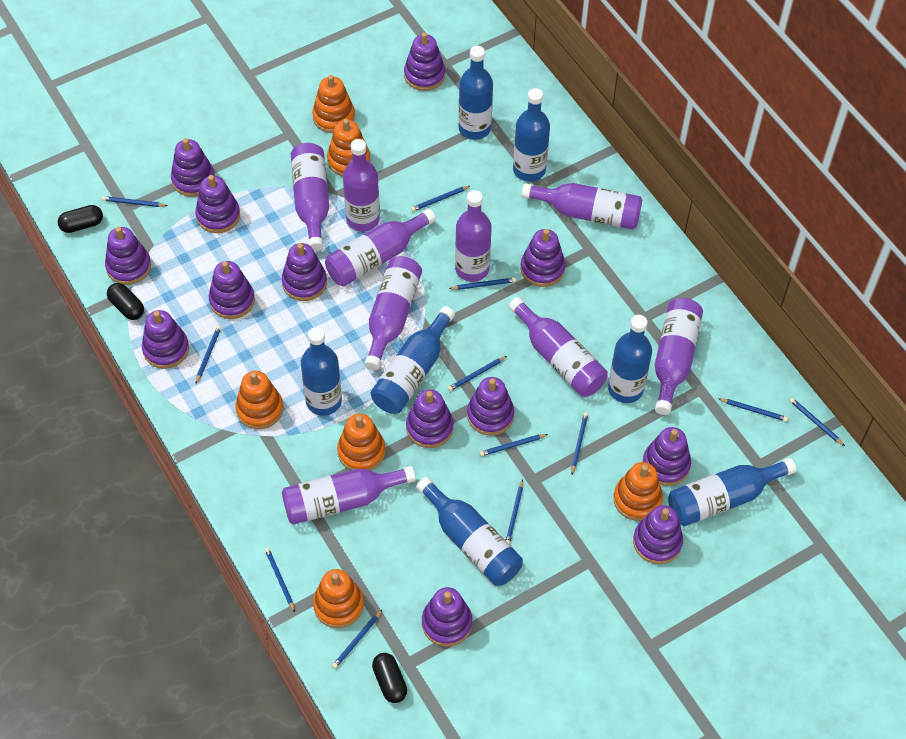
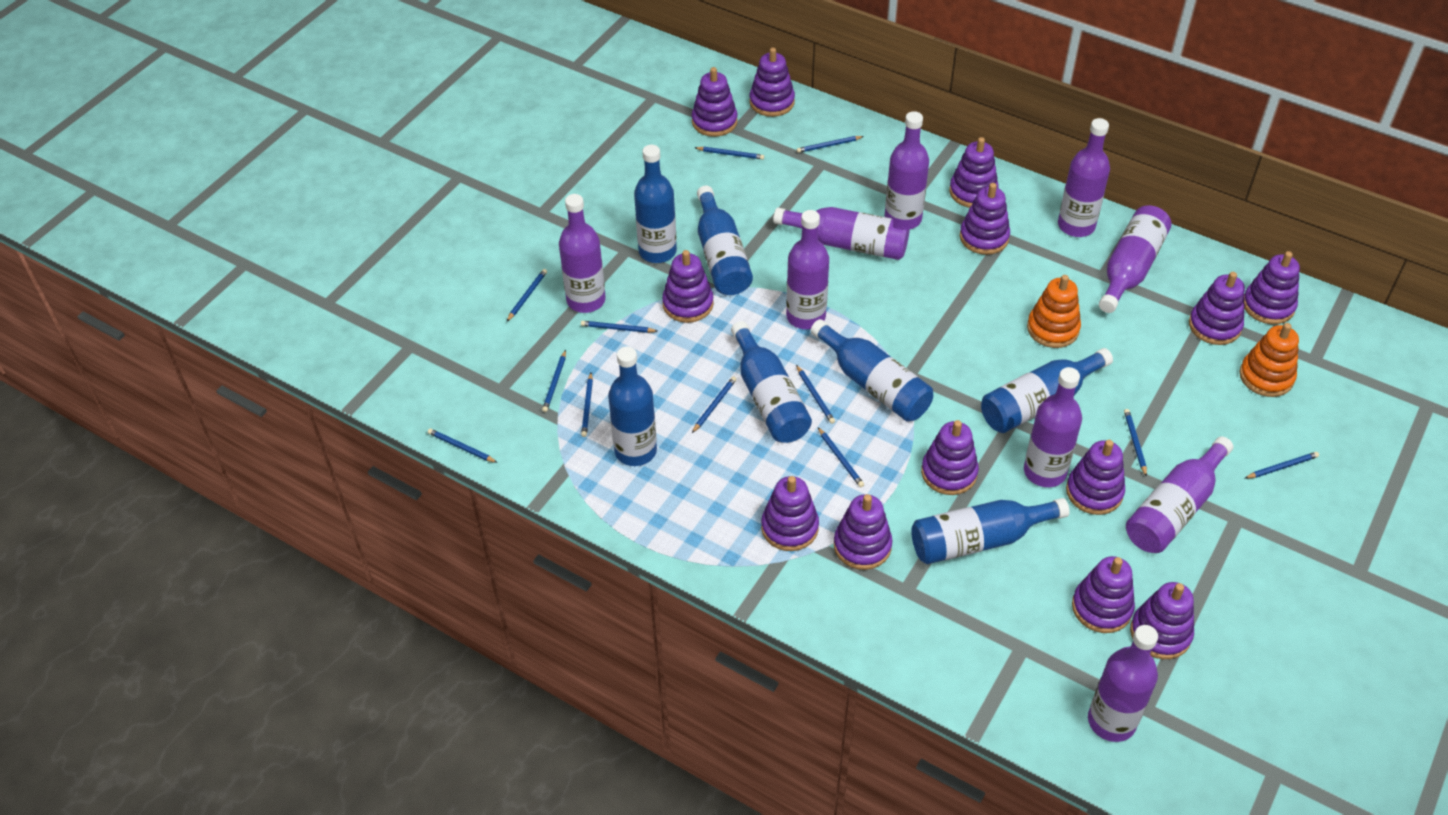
black capsule: [58,205,103,233] [107,283,144,320] [372,653,407,703] = 3 -> none = 0
orange stacking toy: [235,371,283,429] [312,75,355,133] [313,569,364,628] [327,119,370,176] [337,414,385,470] [613,462,663,521] = 6 -> [1027,275,1081,348] [1239,323,1299,397] = 2

